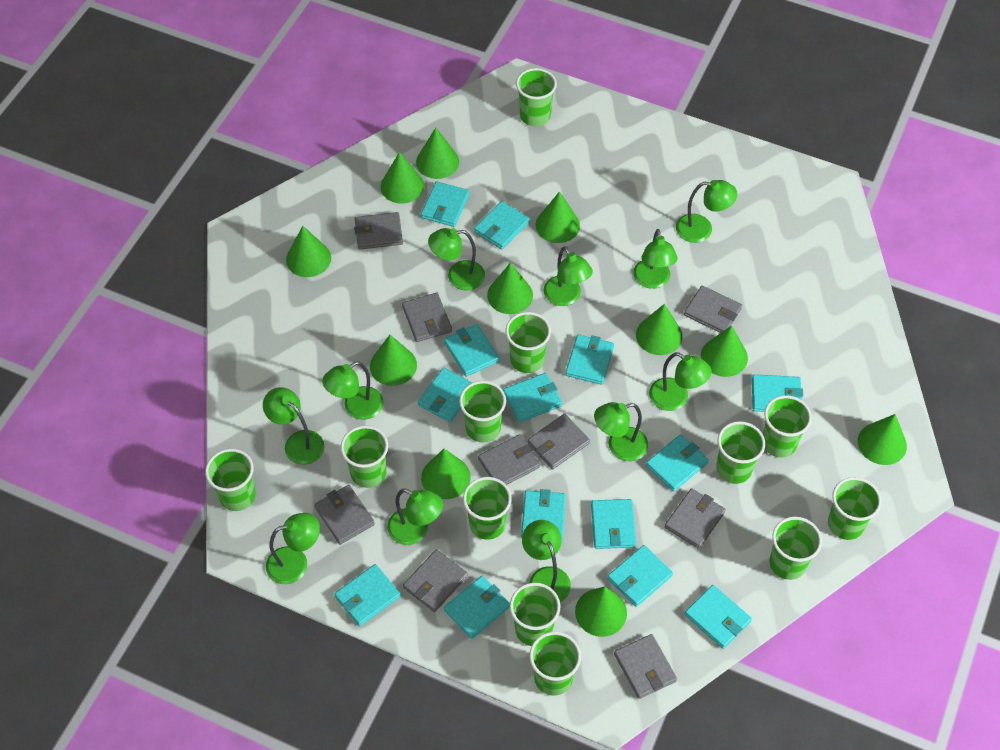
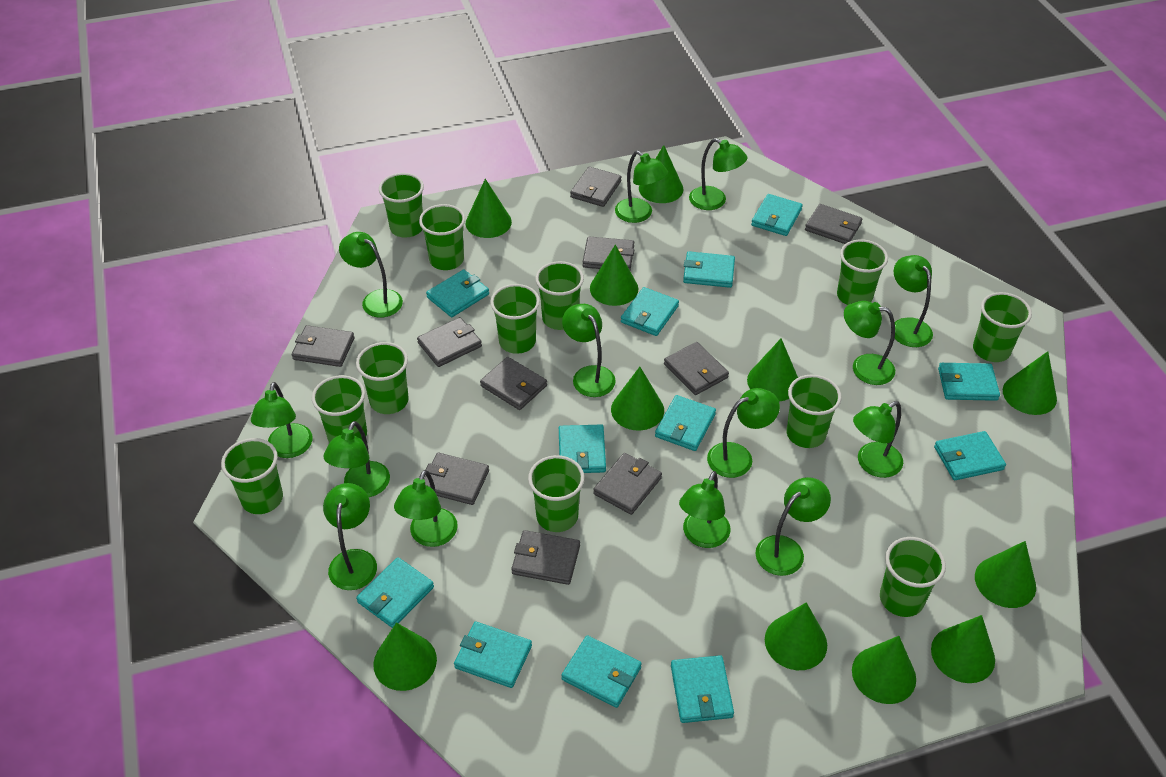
green lamp: [263,387,325,465] [266,513,320,584] [322,361,383,420] [387,488,443,545] [428,228,485,290] [522,520,571,602] [543,246,593,306] [594,402,648,461] [633,229,678,289] [649,352,712,411] [676,180,737,243] = 11 -> [251,382,313,458] [323,421,390,497] [323,483,377,590] [339,232,403,318] [394,470,458,547] [562,304,616,397] [615,151,668,223] [679,471,731,548] [689,138,747,210] [707,388,780,478] [755,477,831,576] [844,301,895,385] [853,401,903,478] [894,255,933,347] = 14
grey wallet: [314,485,375,545] [354,212,403,250] [402,293,452,342] [403,549,468,612] [478,434,540,485] [528,414,590,469] [614,634,677,699] [665,488,726,549] [684,286,742,333] = 9 -> [292,325,355,367] [417,317,482,367] [424,453,489,505] [480,357,547,410] [511,530,580,585] [570,167,622,207] [583,236,634,270] [593,453,662,515] [664,342,729,395] [805,204,862,244] = 10
turquoise wallet: [334,564,401,626] [418,368,473,422] [421,181,469,227] [444,324,499,377] [444,576,510,639] [474,201,530,250] [503,373,562,423] [521,489,566,541] [565,334,614,385] [591,499,636,549] [607,545,673,607] [646,434,709,492] [685,585,752,649] [752,374,803,412] = 14 -> [356,557,434,628] [426,269,489,317] [454,621,532,688] [559,425,606,473] [561,635,642,708] [621,287,679,336] [655,395,716,451] [671,655,734,723] [683,251,735,288] [751,194,803,236] [934,431,1006,480] [938,363,1000,401] = 12

